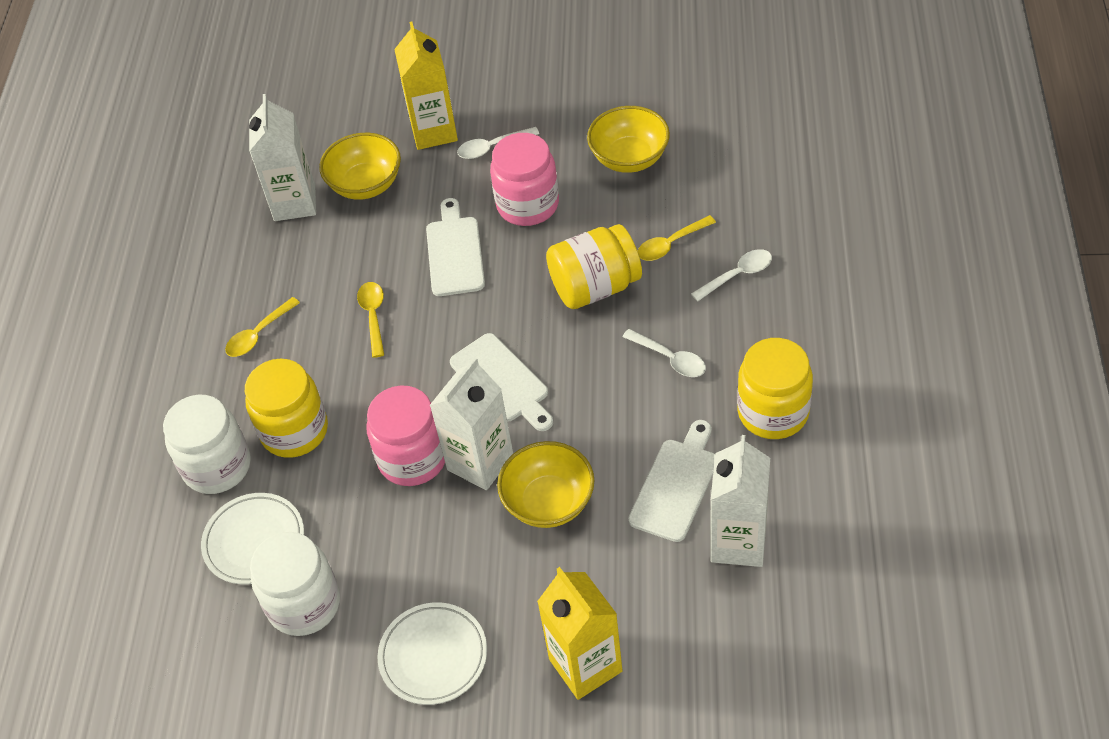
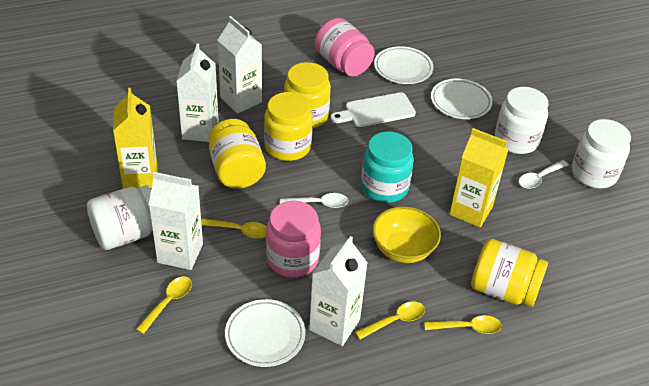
turquoise jar: none = 0 -> [361,132,414,203] = 1
white carton: [249,94,316,221] [429,357,513,490] [710,435,770,567] = 3 -> [149,172,203,270] [176,44,219,142] [218,16,262,114] [309,236,368,346] = 4
white cutting board: [426,198,485,296] [450,333,553,431] [628,420,715,542] = 3 -> [330,92,416,127] = 1
white jar: [163,395,251,494] [250,532,340,636] = 2 -> [87,185,153,250] [495,87,549,154] [572,119,631,188] = 3
white plate: [201,493,304,584] [377,602,487,705] = 2 -> [225,299,306,367] [374,46,433,84] [431,79,493,119] = 3
white spoon: [457,127,539,159] [623,329,706,377] [691,249,772,302] = 3 -> [280,193,349,208] [519,160,569,189] = 2
yellow bowl: [319,133,401,200] [497,441,594,528] [587,106,670,173] = 3 -> [372,206,441,263] = 1
yellow jar: [245,359,328,458] [546,224,642,309] [737,338,813,439] = 3 -> [209,119,266,189] [264,92,313,161] [284,62,331,128] [471,239,548,307] = 4
yellow spoon: [225,297,300,357] [357,282,384,358] [638,215,716,261] = 3 -> [136,277,192,334] [201,219,267,239] [355,301,425,339] [424,315,502,334] = 4

